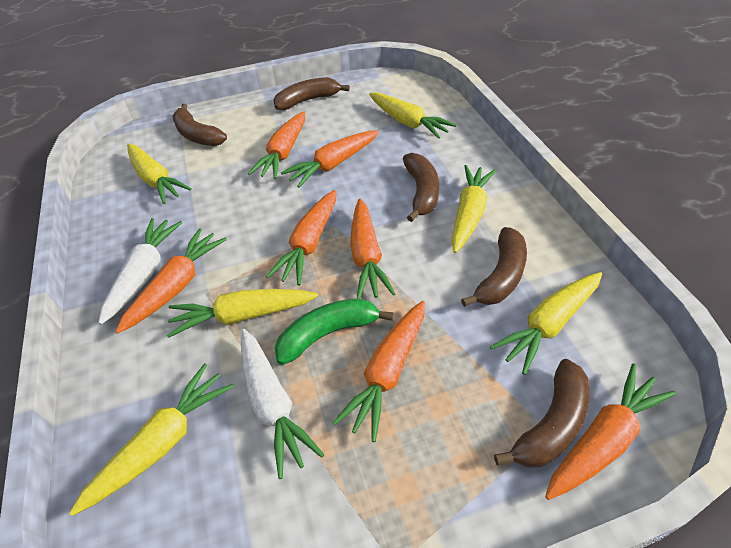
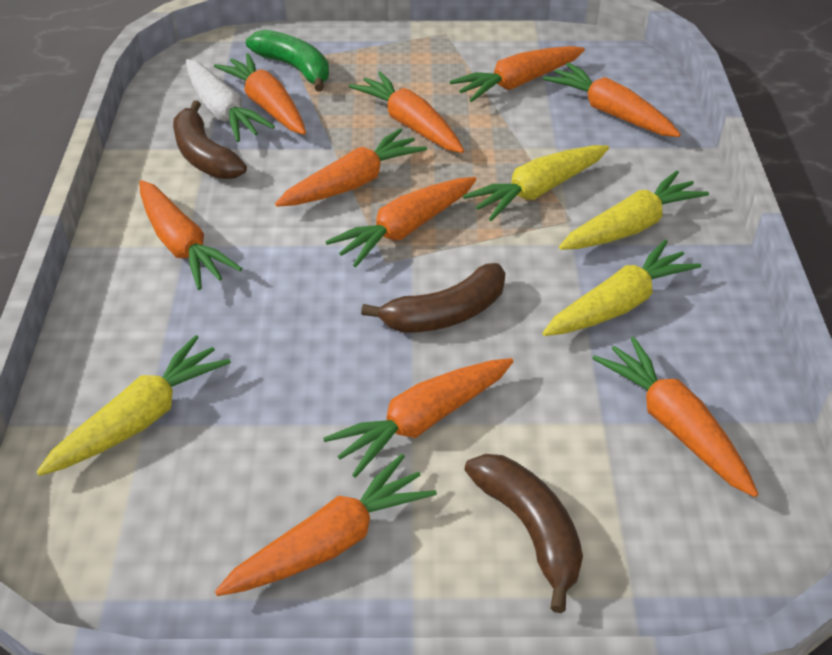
brown banana: [172,104,227,146] [274,77,350,110] [403,153,439,222] [461,227,527,307] [494,359,590,468] = 5 -> [173,100,247,179] [361,263,505,333] [464,454,583,613] = 3
orange carrot: [116,229,227,333] [248,112,305,179] [266,190,336,286] [281,130,379,188] [333,301,425,442] [350,199,395,299] [545,363,676,500] = 7 -> [139,180,242,290] [214,53,306,135] [215,454,437,596] [275,128,427,207] [323,358,514,478] [325,177,477,267] [349,71,464,153] [449,46,585,102] [543,63,681,137] [592,337,758,497] = 10
white carrot: [98,218,182,325] [241,329,324,479] = 2 -> [186,59,275,142] = 1
yellow carrot: [69,363,234,516] [127,144,192,204] [167,289,318,338] [369,92,456,139] [451,165,496,253] [490,272,602,375] = 6 -> [37,335,231,476] [463,145,609,221] [543,240,701,336] [559,170,709,250] = 4

